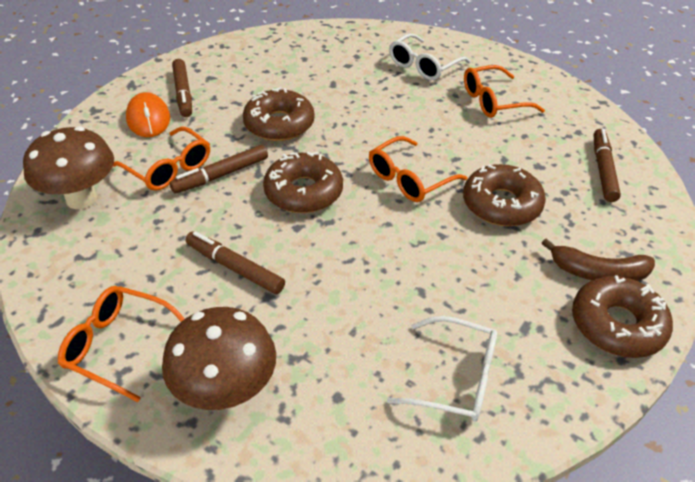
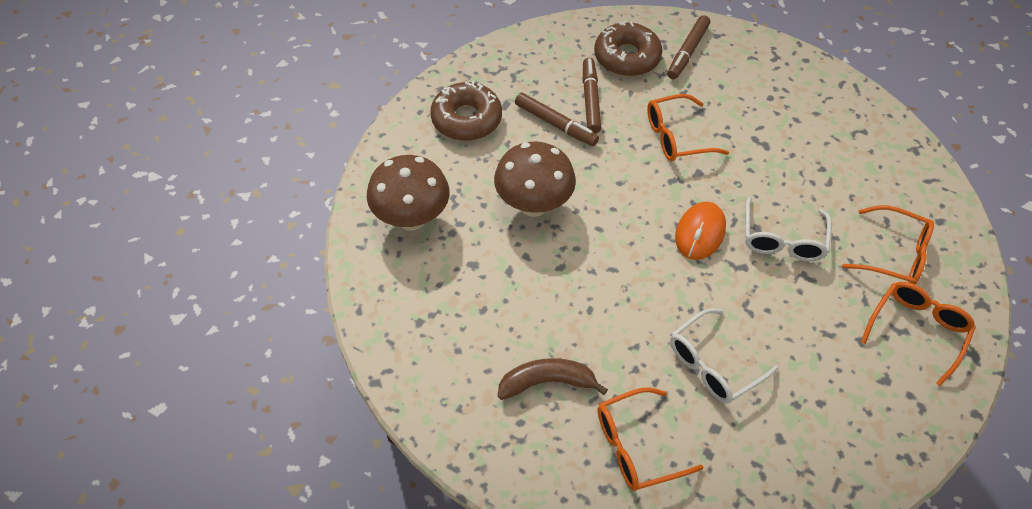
brown donut: [243,87,315,141] [263,152,343,213] [463,164,546,226] [572,276,673,358] = 4 -> [430,81,502,141] [594,21,662,76] = 2
brown marker: [169,145,268,193] [172,59,192,117] [186,231,285,294] [594,129,621,202] = 4 -> [515,92,599,146] [583,58,601,133] [667,15,710,79] = 3

